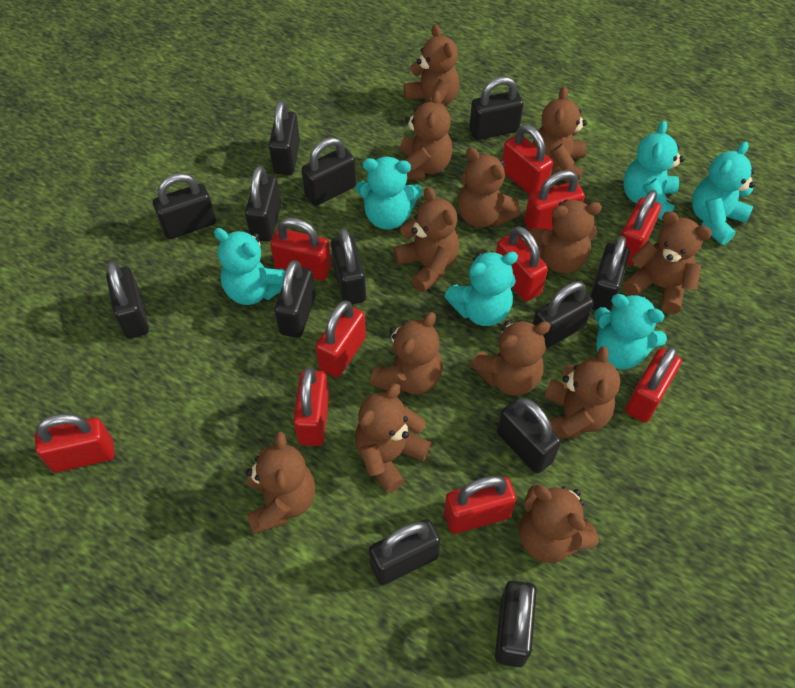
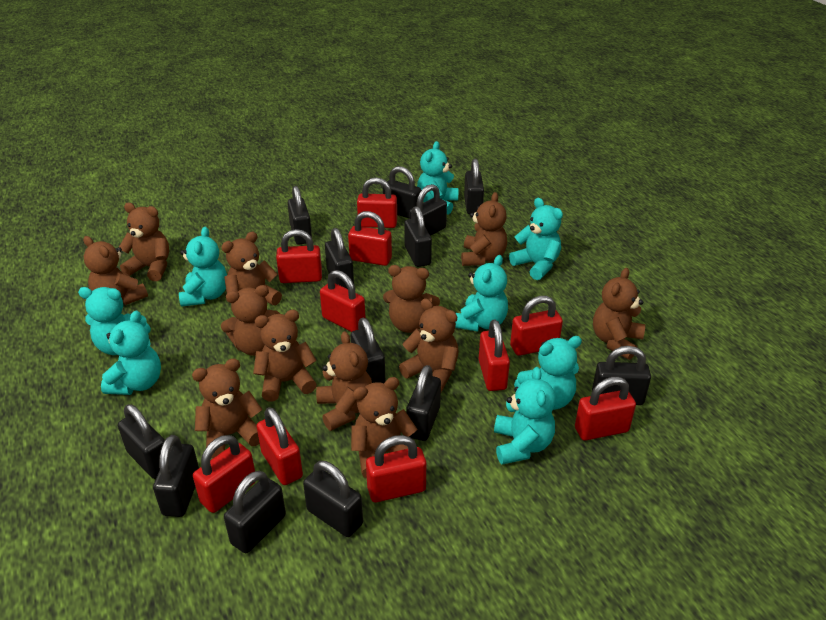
brown teddy bear: [246,431,315,534] [355,384,432,493] [370,312,443,395] [393,187,459,292] [400,91,452,180] [404,25,459,113] [458,147,521,227] [470,320,551,396] [519,485,599,563] [530,199,602,273] [533,87,587,183] [544,346,620,439] [623,211,712,314] = 13 -> [83,236,148,305] [119,203,169,281] [192,358,262,458] [221,232,282,305] [221,285,280,356] [253,310,317,401] [316,331,372,431] [351,377,417,478] [383,265,440,333] [399,298,459,392] [461,192,507,266] [593,268,645,360] = 12
turquoise teddy bear: [214,228,285,305] [356,157,422,230] [444,251,518,326] [594,294,667,369] [623,121,684,220] [692,142,755,245] = 6 -> [78,287,151,355] [101,311,161,395] [179,227,227,307] [417,141,459,215] [455,255,508,332] [494,367,556,465] [509,198,563,280] [514,336,582,410] = 8

